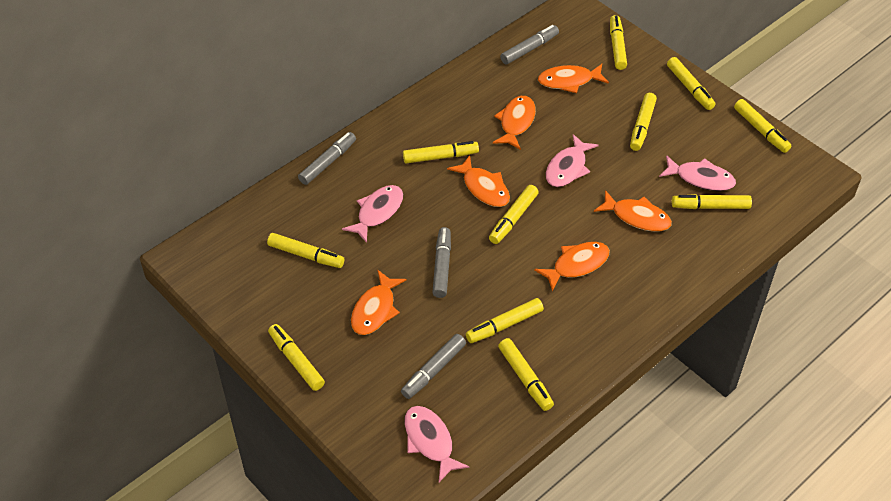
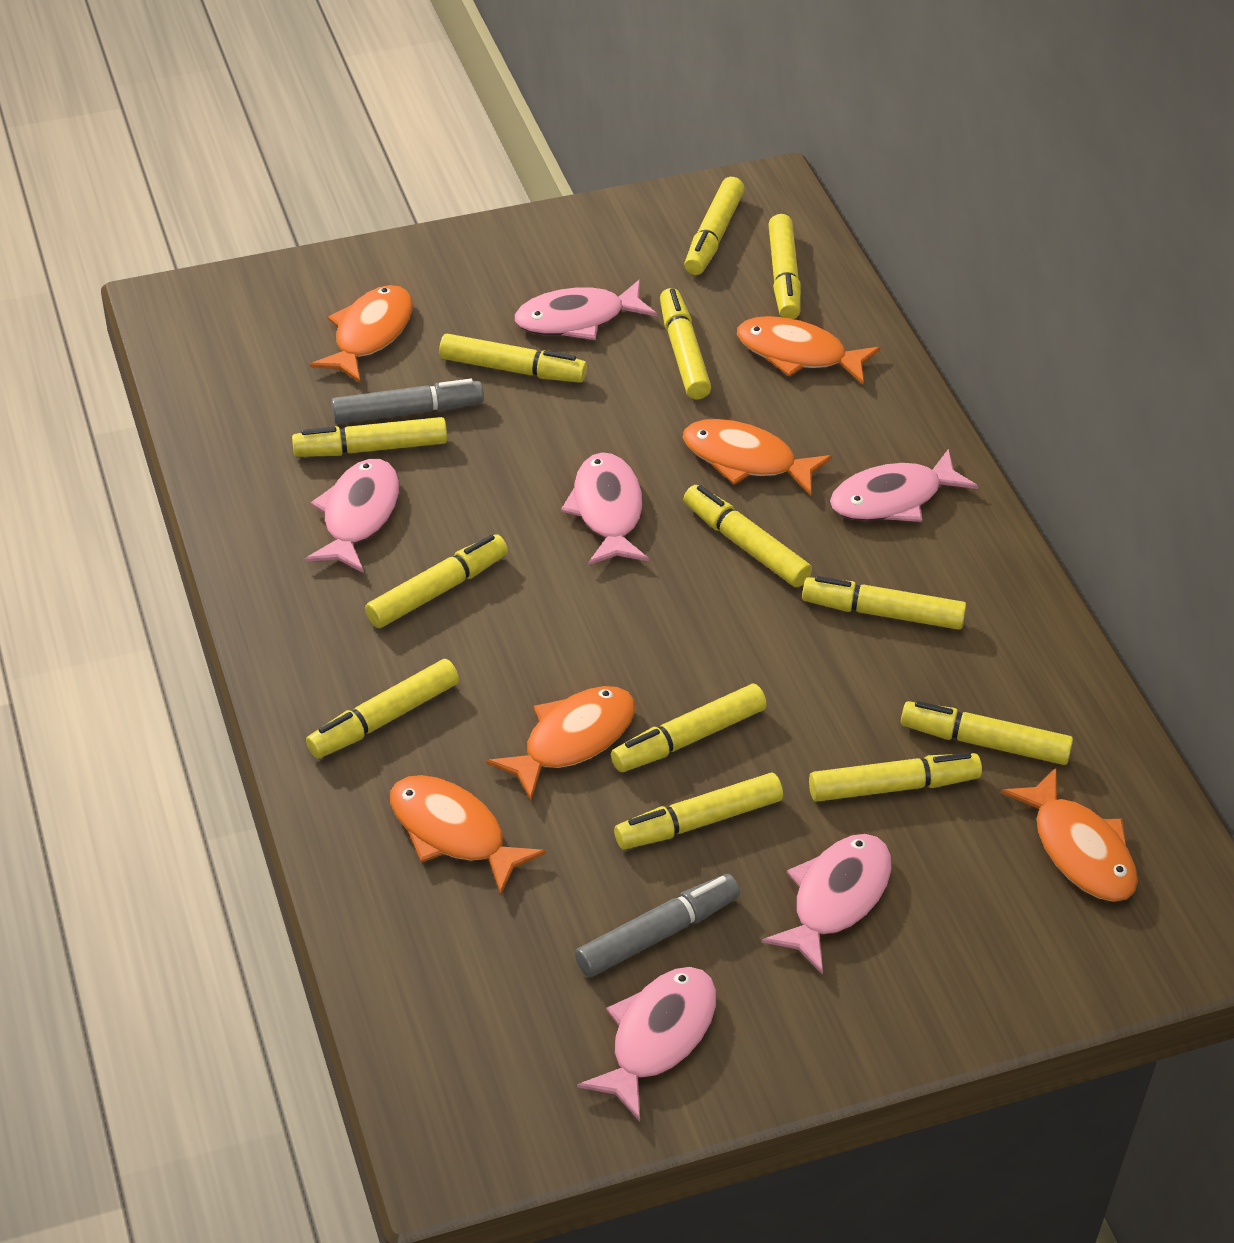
grey marker: [298,132,356,185] [401,334,466,399] [432,227,451,298] [500,25,559,64] = 4 -> [331,379,484,424] [575,874,740,977] = 2
pink fish: [342,185,403,243] [404,406,470,482] [546,134,599,187] [659,155,736,191] = 4 -> [305,459,399,573] [514,279,657,340] [561,452,649,565] [577,967,717,1121] [762,834,892,975] [830,449,978,522] = 6
yellow marker: [267,233,344,268] [268,324,325,391] [403,141,479,163] [466,298,544,343] [489,185,539,244] [498,338,554,411] [610,15,627,70] [630,93,657,151] [667,57,715,110] [672,194,752,209] [734,99,791,153] = 11 -> [292,417,447,457] [306,659,459,759] [365,534,508,628] [439,334,587,383] [611,684,767,772] [614,773,783,850] [660,288,711,400] [683,485,812,587] [684,177,745,275] [768,214,801,319] [802,576,966,630] [809,752,982,802] [901,701,1073,765] = 13

